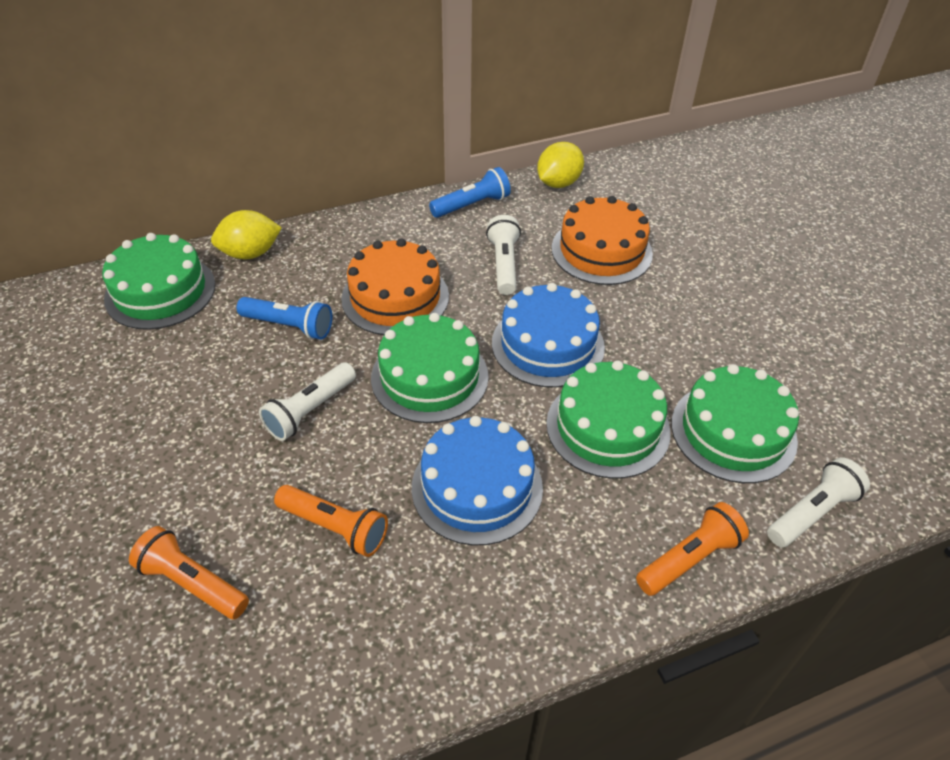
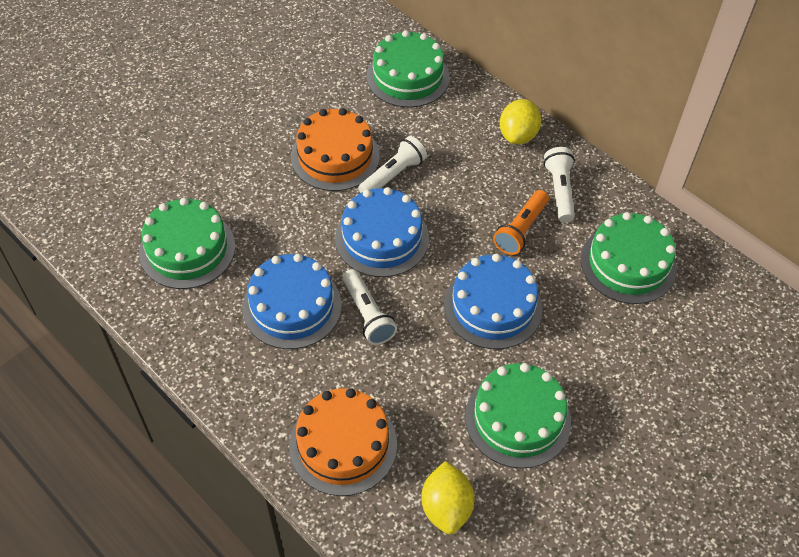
blue cake: [412,416,543,545] [492,283,605,388] = 2 -> [242,254,341,349] [335,187,429,277] [444,253,543,349] = 3
blue flashlight: [237,297,332,340] [429,167,511,218] = 2 -> none = 0
orange flashlight: [129,526,249,619] [274,485,388,557] [636,502,749,596] = 3 -> [493,190,549,255] = 1

